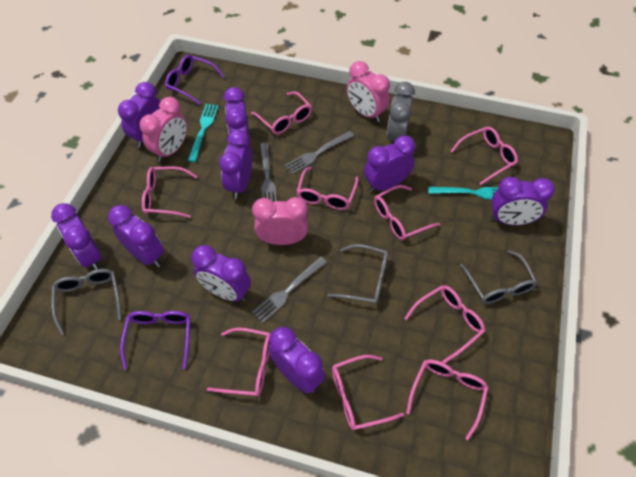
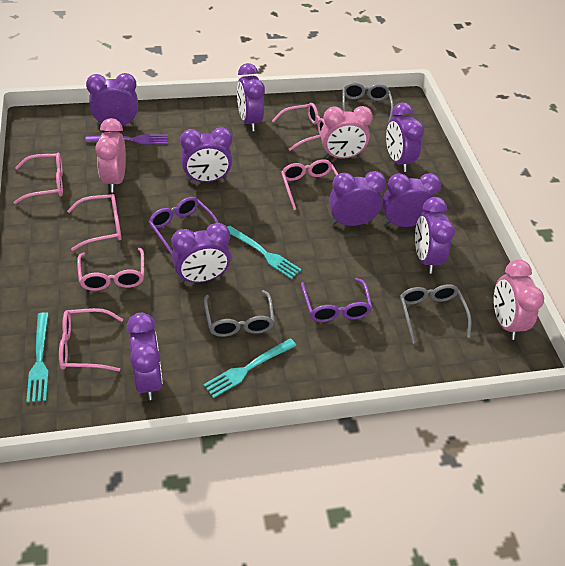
grey clock: [387,82,415,144] = 1 -> none = 0
grey fork: [252,257,327,323] [260,143,277,202] [284,131,354,175] = 3 -> none = 0
pink glasses: [142,166,197,218] [207,328,271,397] [251,91,312,134] [297,167,359,210] [332,355,404,430] [374,185,440,240] [404,285,485,363] [406,359,488,440] [450,127,518,185] = 9 -> [14,153,63,204] [59,308,123,372] [67,194,122,251] [77,248,144,291] [272,103,325,151] [281,159,338,210] = 6
purple fork: none = 0 -> [85,134,168,145] = 1
turquoise fork: [188,104,219,162] [428,187,498,200] = 2 -> [26,312,49,402] [204,338,296,398] [227,225,301,279] = 3

